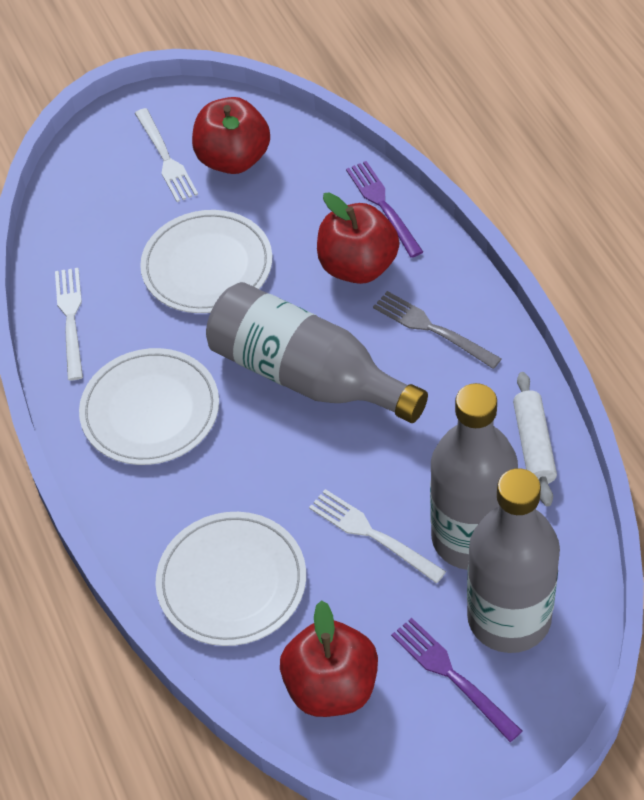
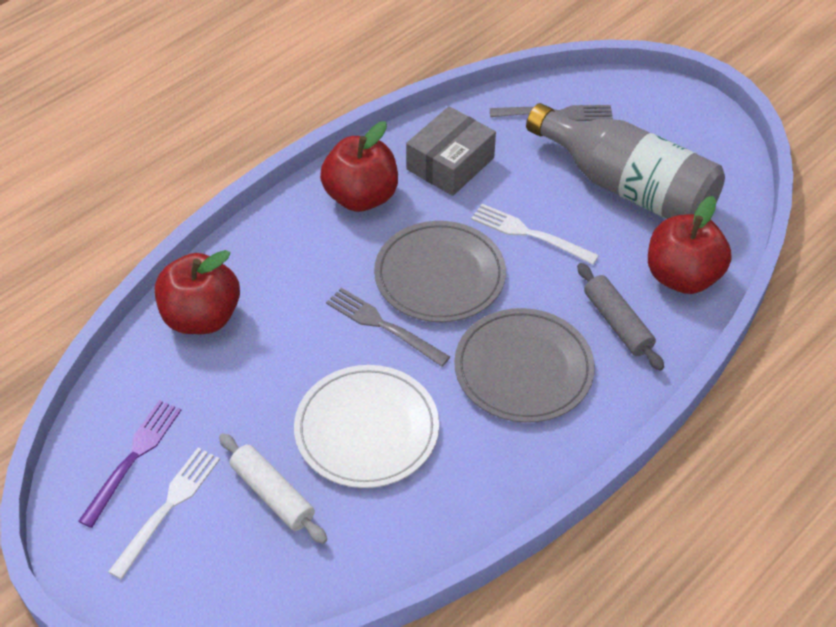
grey bottle: [206,282,428,423] [430,383,518,570] [467,468,560,653] = 3 -> [526,103,725,219] = 1
grey box: none = 0 -> [406,106,496,196] = 1
grey fork: [373,291,502,369] = 1 -> [326,288,450,367] [490,105,613,121] = 2
grey plate: none = 0 -> [374,221,506,322] [454,308,595,423] = 2
grey rolling pin: none = 0 -> [577,263,664,371] = 1
purple fork: [346,161,423,258] [391,618,522,742] = 2 -> [78,400,181,528] = 1
white fork: [55,268,83,380] [135,108,198,202] [309,489,446,584] = 3 -> [108,448,220,580] [471,204,599,265] = 2
white plate: [79,348,219,465] [140,210,272,313] [155,512,306,646] = 3 -> [294,365,439,488] = 1

